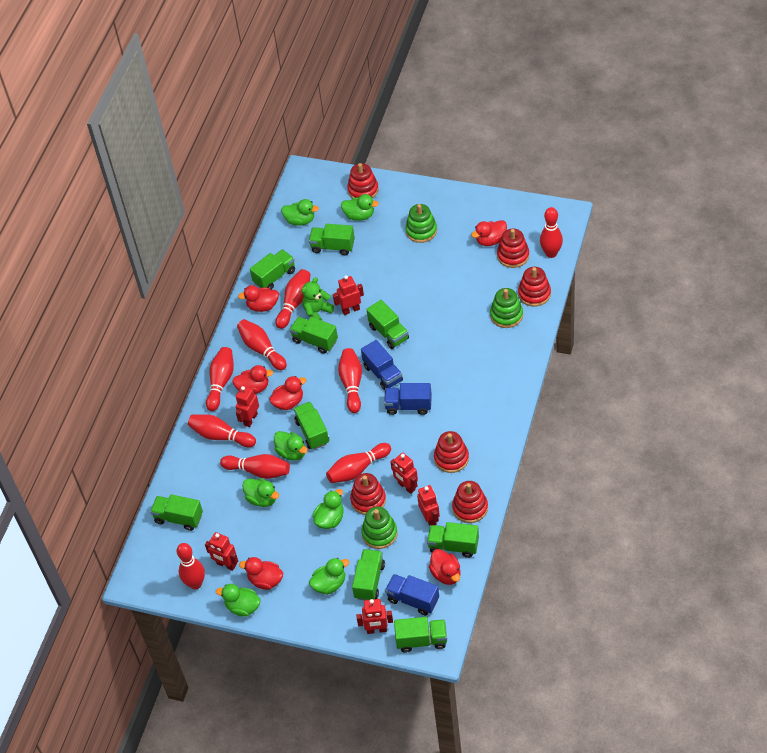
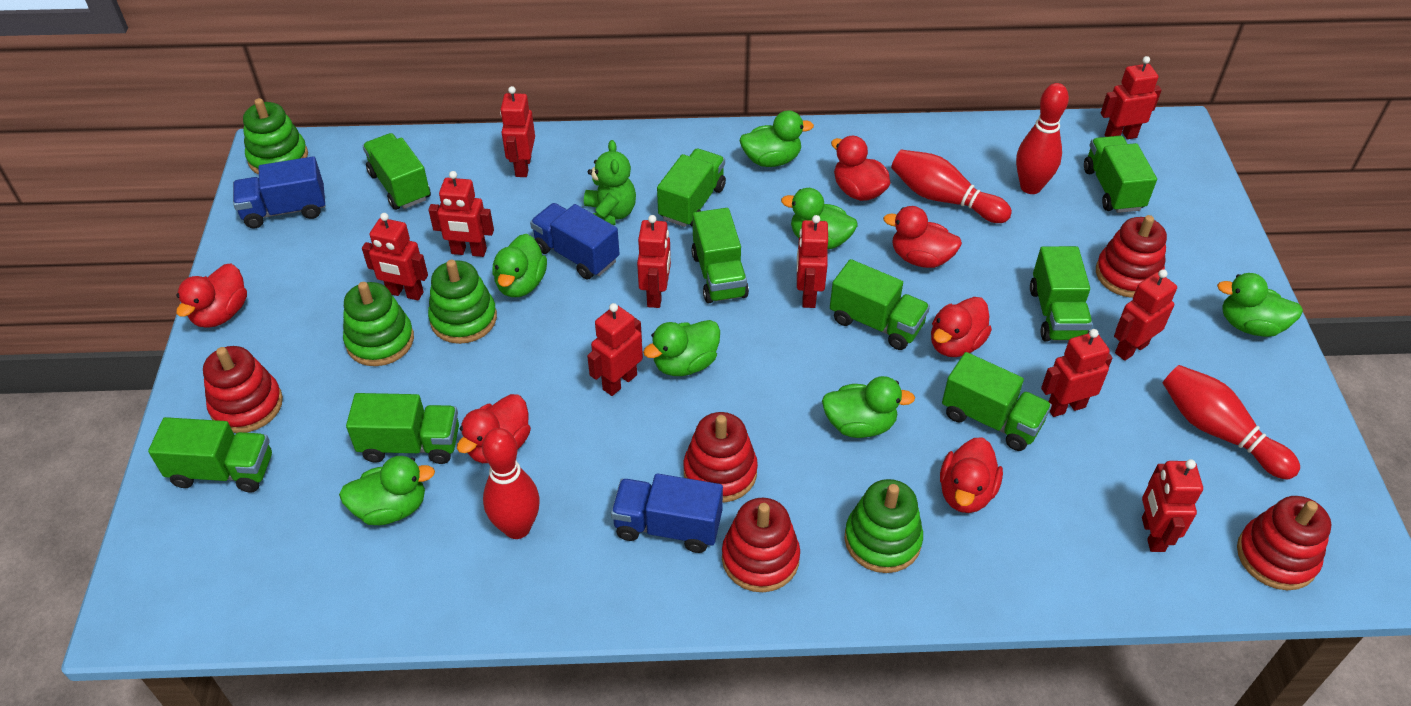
green stacking toy: [361,506,398,549] [405,204,437,243] [490,288,523,328] = 3 -> [243,98,308,175] [343,282,414,366] [428,260,497,344] [844,479,923,573] = 4
red bowling pin: [177,543,205,589] [188,414,256,447] [206,347,234,411] [220,454,290,479] [237,319,287,370] [275,269,310,329] [326,443,391,483] [338,348,362,413] [540,207,563,258] = 9 -> [482,428,540,539] [891,150,1012,223] [1016,83,1069,194] [1163,365,1300,480] = 4
red robot: [205,532,238,571] [236,386,259,427] [333,275,364,315] [356,599,393,634] [390,453,418,494] [417,485,440,526] = 6 -> [362,213,428,300] [428,171,494,257] [500,86,535,177] [587,303,643,396] [637,215,671,308] [797,215,828,308] [1041,329,1113,417] [1101,56,1162,139] [1114,269,1177,361] [1142,459,1203,552] = 10
red stacking toy: [347,163,379,198] [350,473,386,515] [434,431,469,473] [452,481,488,523] [497,229,529,268] [518,267,551,307] = 6 -> [203,346,283,433] [683,412,758,503] [722,498,800,592] [1096,215,1167,298] [1237,496,1331,590] = 5

